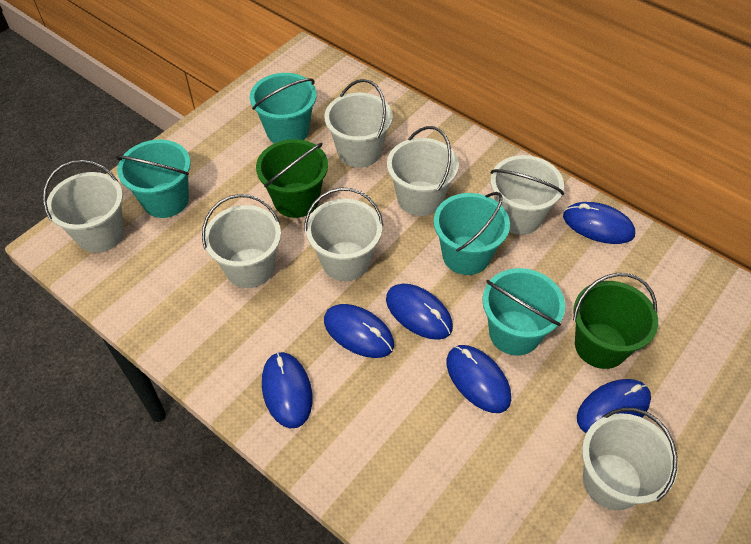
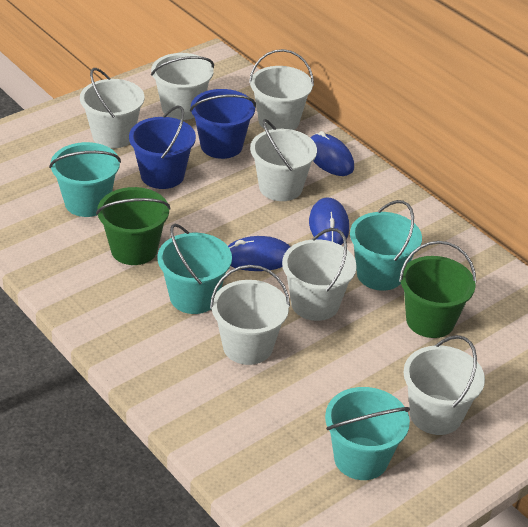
blue bucket: none = 0 -> [129,106,196,189] [190,89,256,159] = 2
blue mouse: [262,352,312,428] [324,304,394,358] [386,284,453,340] [446,345,511,413] [563,202,635,244] [577,379,651,433] = 6 -> [228,236,290,271] [309,197,349,245] [311,131,354,176] = 3

